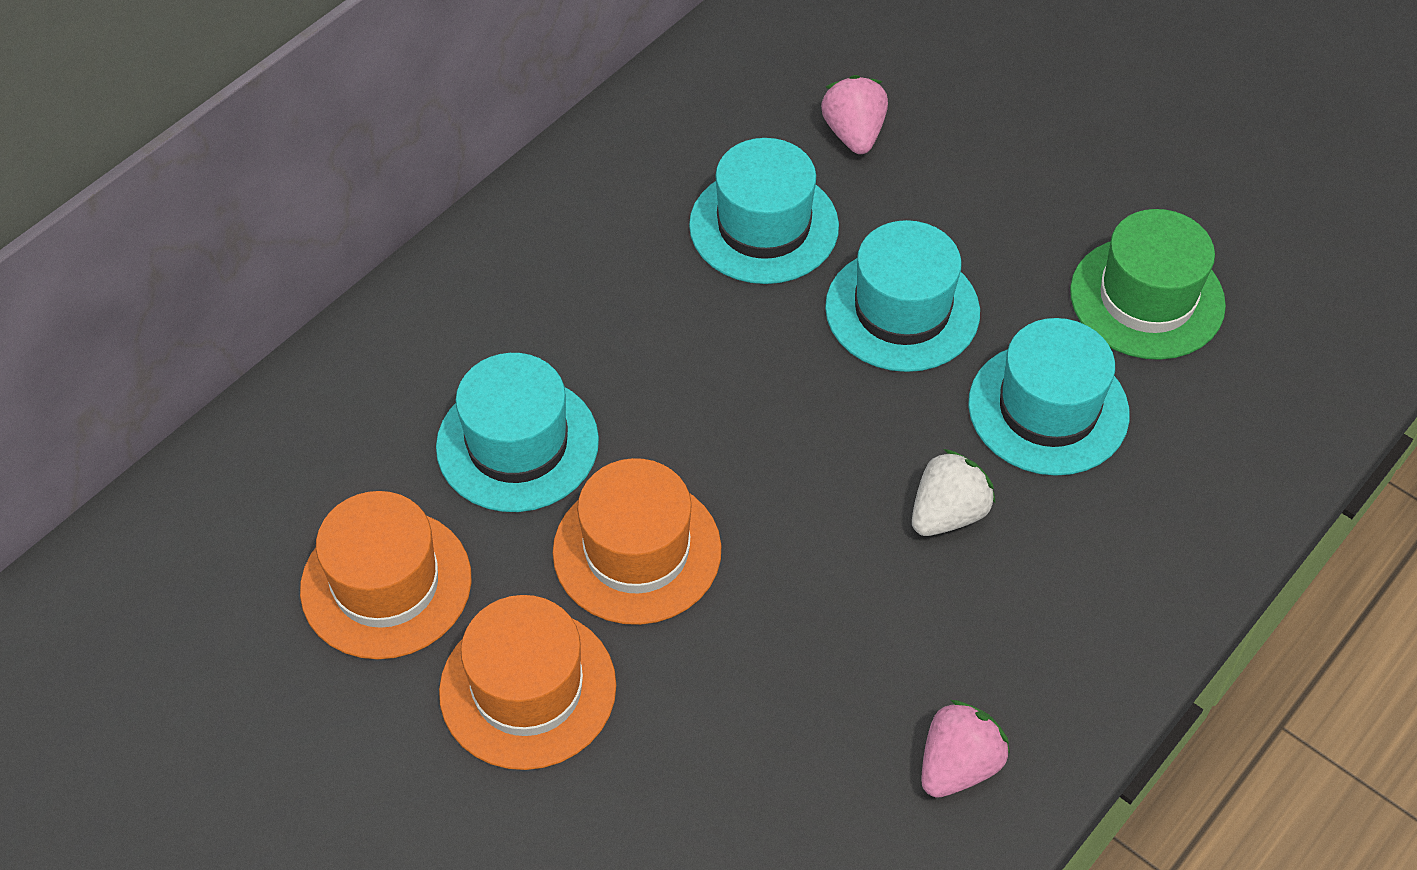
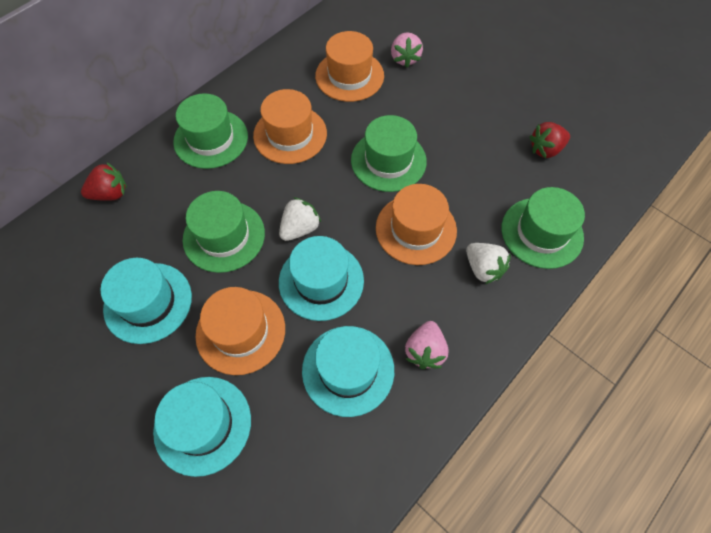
green hat: [1070,209,1226,360] = 1 -> [173,93,248,169] [183,191,265,273] [351,115,427,192] [502,187,585,269] = 4
orange hat: [300,491,472,659] [439,595,616,770] [553,458,721,625] = 3 -> [195,287,285,375] [253,89,327,164] [315,31,384,102] [376,184,457,265] = 4
red strawberry: none = 0 -> [81,163,127,201] [529,122,570,158] = 2
white strawberry: [912,449,996,536] = 1 -> [279,197,321,241] [466,243,511,284] = 2

